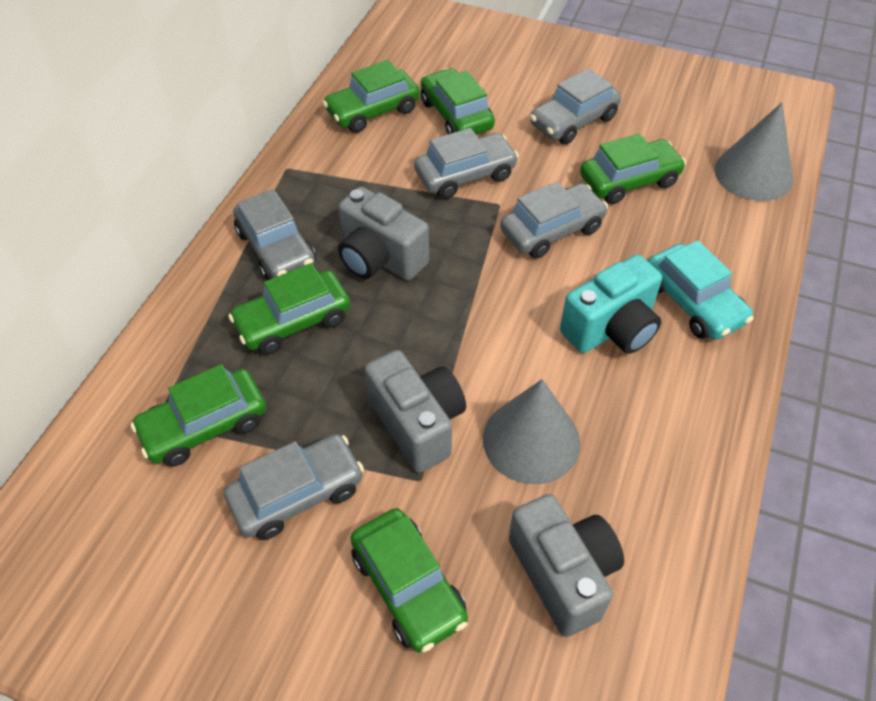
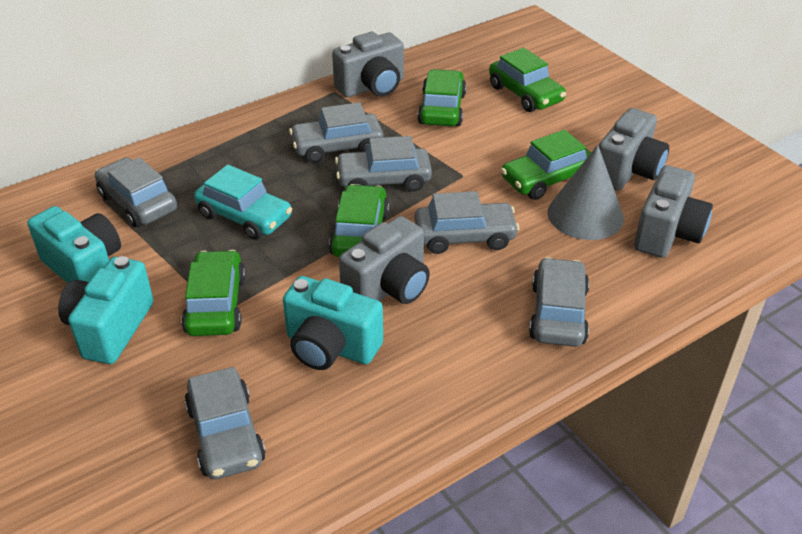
green car: [131,364,266,467] [228,263,351,354] [323,60,420,133] [350,508,468,653] [421,68,495,135] [580,133,686,204] = 6 -> [181,250,246,336] [329,184,390,257] [417,69,466,126] [489,48,566,112] [501,130,591,200] = 5
grey camera: [338,187,429,281] [364,350,466,473] [509,494,624,637] = 3 -> [332,32,404,97] [339,216,430,304] [599,108,669,191] [634,165,713,258] = 4
grey car: [224,434,364,540] [233,189,316,280] [414,128,519,199] [500,181,608,259] [530,68,621,145] = 5 -> [95,157,177,227] [185,367,266,479] [289,102,383,163] [335,136,432,192] [414,191,519,254] [529,257,589,347] = 6
grey cone: [483,379,580,484] [714,102,793,201] = 2 -> [548,145,624,240] = 1
turquoise camera: [560,254,662,354] = 1 -> [27,206,121,283] [58,256,154,364] [283,276,383,370] = 3

